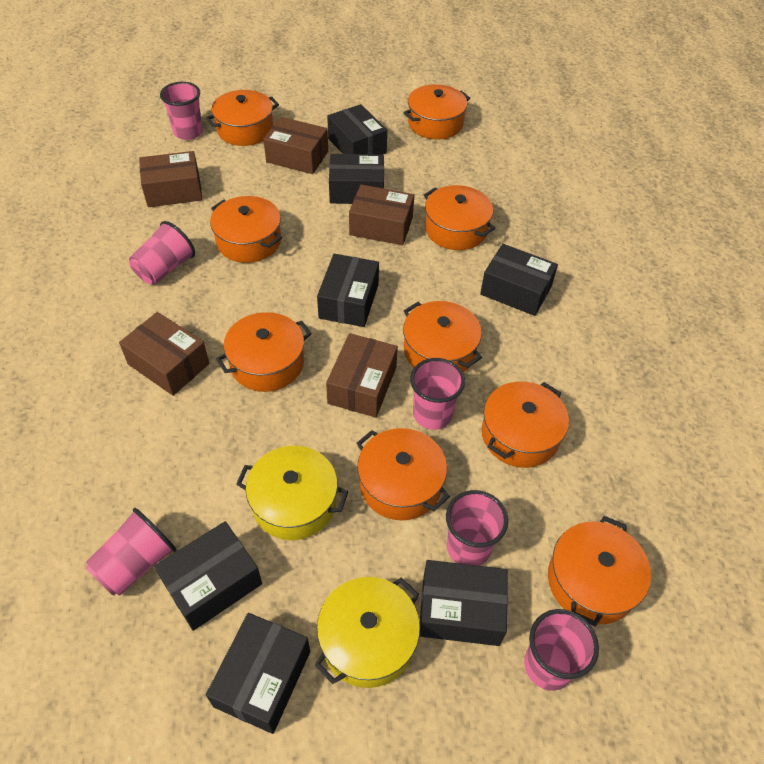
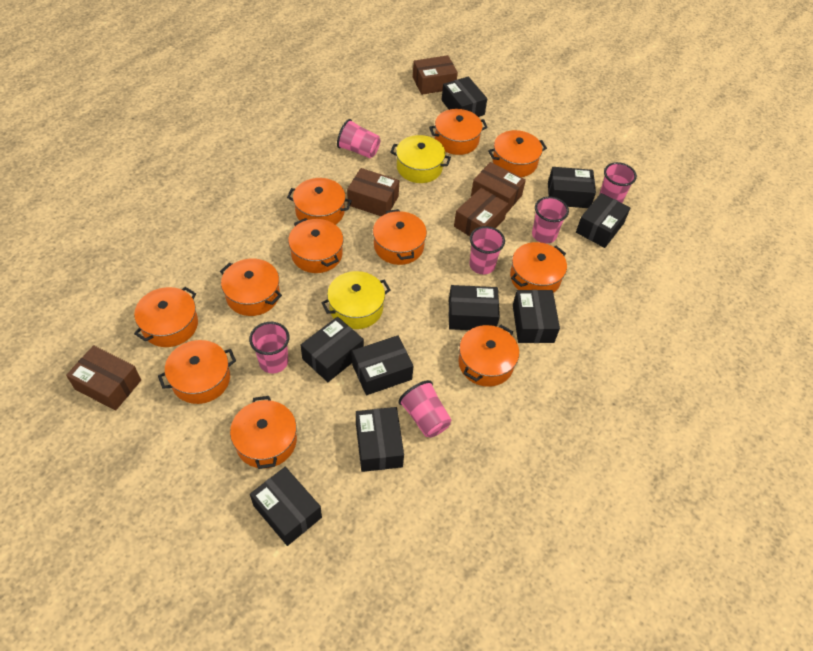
black box: [154,521,262,631] [206,613,310,734] [317,254,379,327] [327,104,387,155] [329,154,384,204] [420,560,508,646] [480,244,558,316] = 7 -> [250,467,322,546] [301,317,364,382] [352,335,414,395] [356,407,404,472] [442,77,487,117] [449,285,500,330] [513,290,560,343] [548,167,596,208] [576,193,630,248] = 9
orange pot: [206,90,279,146] [210,196,282,263] [216,312,312,392] [357,428,450,520] [403,301,482,372] [404,84,470,139] [424,185,495,250] [482,381,569,468] [548,516,651,627] = 9 -> [134,287,198,347] [158,340,236,404] [220,258,282,316] [230,396,297,469] [287,178,352,225] [288,218,344,273] [373,209,427,265] [429,109,488,155] [458,325,519,387] [488,130,547,177] [510,242,567,293] = 11

